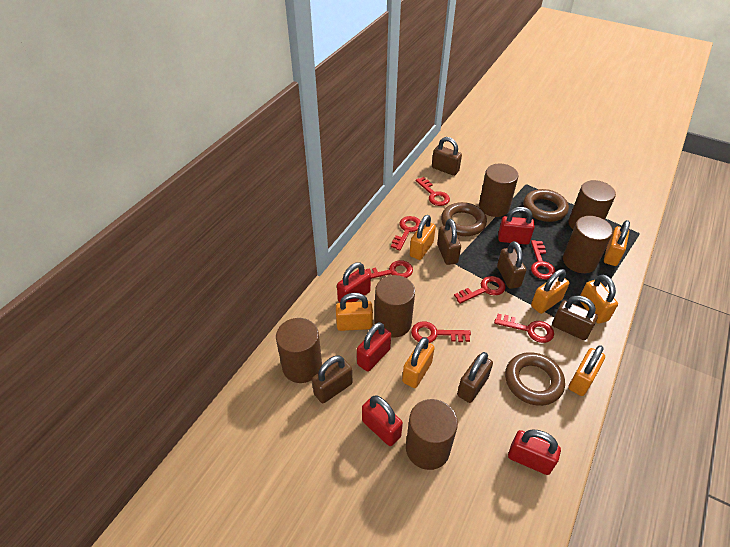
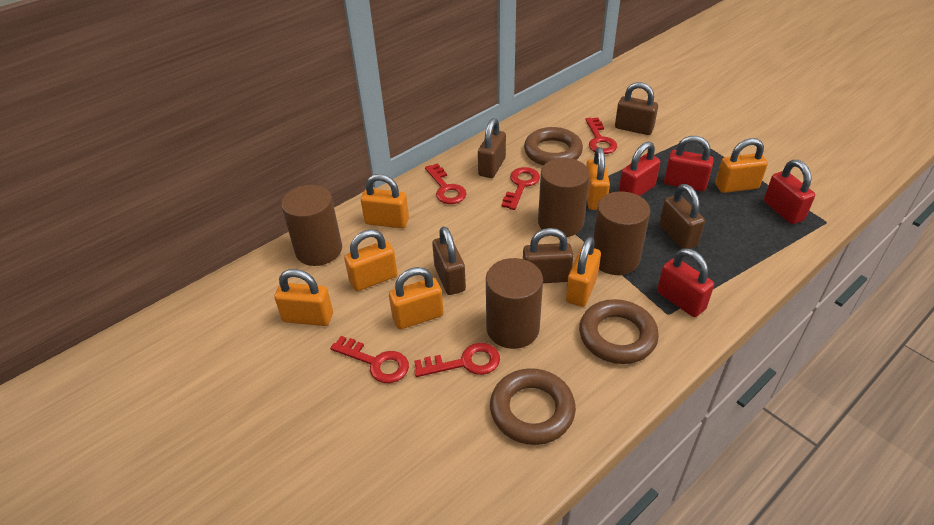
brown cylinder: [276,318,322,383] [375,275,415,338] [406,399,458,470] [479,164,518,217] [563,216,613,273] [568,180,616,229] = 6 -> [281,185,342,266] [486,258,543,349] [538,158,590,237] [593,191,650,275] = 4
brown padlock: [312,355,352,403] [432,137,462,176] [437,219,461,265] [457,352,493,403] [497,241,526,289] [552,296,598,340] = 6 -> [432,227,466,295] [478,118,506,178] [523,228,573,283] [615,82,658,135] [659,184,705,249] = 5
red key: [366,260,413,279] [391,216,421,250] [411,321,471,343] [416,177,450,206] [454,276,506,304] [494,314,554,343] [531,240,556,280] = 7 -> [330,336,409,383] [414,343,500,377] [425,163,467,204] [501,167,540,210] [586,117,617,154] = 5
red padlock: [337,262,371,302] [357,322,391,372] [362,396,403,446] [498,207,535,245] [508,429,561,475] = 5 -> [618,141,660,196] [657,248,714,317] [664,136,714,191] [764,160,815,224] = 4

